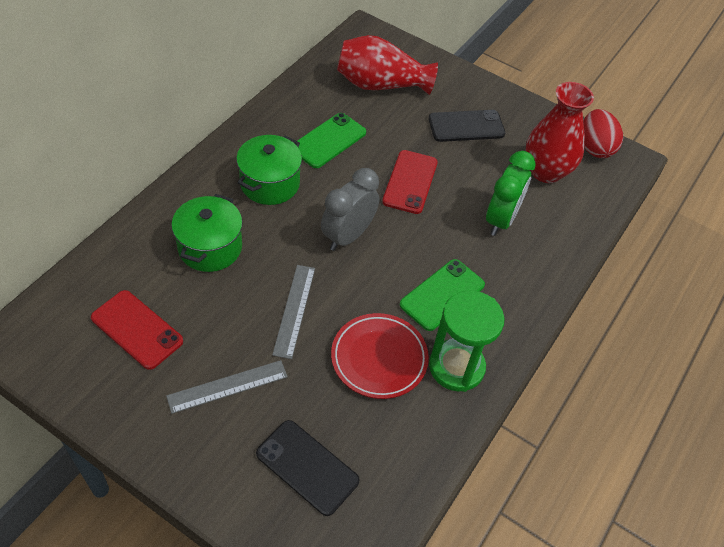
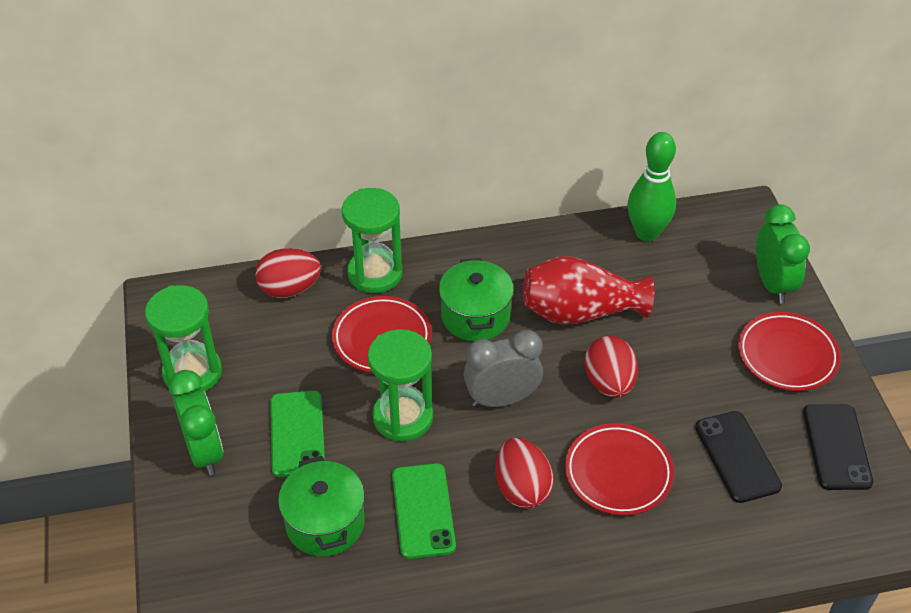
green bowling pin: none = 0 -> [628,132,676,241] = 1
green clock: [486,151,536,236] = 1 -> [169,370,224,476] [756,205,810,304] = 2
green hourglass: [429,290,505,392] = 1 -> [145,285,222,392] [342,188,403,293] [368,329,433,442] = 3
grey ruler: [166,360,288,414] [272,265,315,359] = 2 -> none = 0
red egg: [583,109,623,158] = 1 -> [255,248,321,298] [495,438,554,509] [585,336,638,398] = 3
red phone: [91,290,183,370] [382,150,438,214] = 2 -> none = 0
red plate: [331,313,429,399] = 1 -> [332,296,432,373] [565,423,674,515] [738,312,841,391] = 3
red vase: [337,35,438,95] [525,82,594,183] = 2 -> [523,256,654,325] = 1

